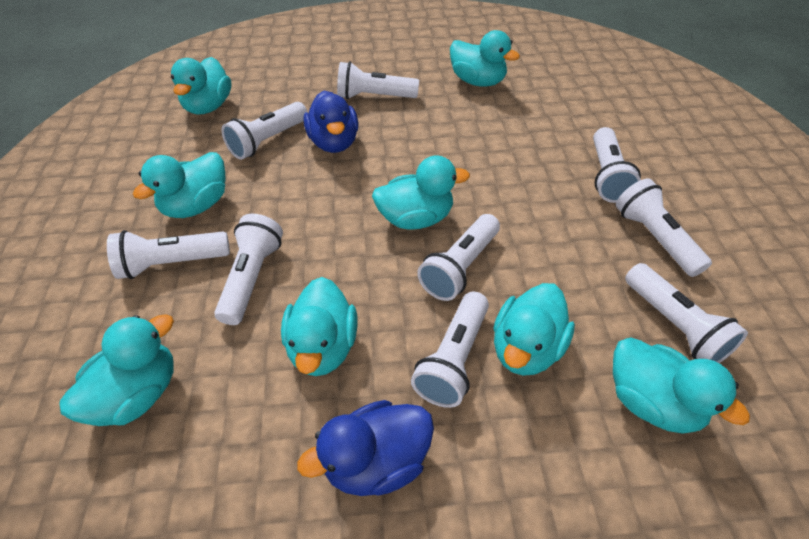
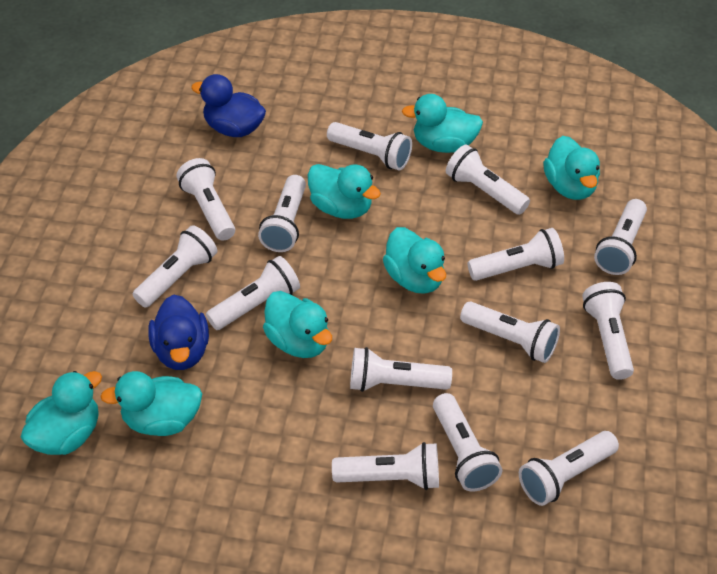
turquoise duck: [60,314,174,426] [133,152,225,218] [171,57,232,115] [281,277,357,376] [372,155,470,230] [450,30,520,87] [493,283,575,376] [613,337,750,434] = 8 -> [21,371,102,455] [100,371,202,436] [263,291,332,358] [308,164,381,219] [383,227,446,294] [402,94,483,153] [543,136,600,200] = 7
white flashlight: [107,230,230,279] [214,214,283,325] [221,102,308,160] [337,62,419,99] [411,291,489,408] [417,214,500,301] [593,127,641,203] [616,178,712,277] [625,263,748,363] = 9 -> [133,225,217,308] [177,158,235,241] [206,256,300,330] [258,175,306,252] [327,122,412,170] [332,442,439,490] [350,347,452,392] [433,393,502,492] [446,144,530,215] [460,302,560,363] [468,228,564,281] [519,431,619,506] [582,282,634,380] [594,199,647,275] = 14

